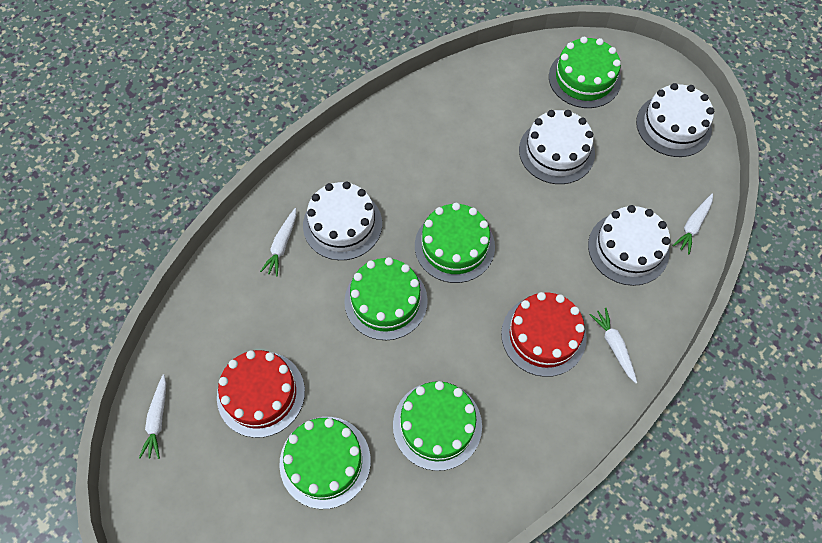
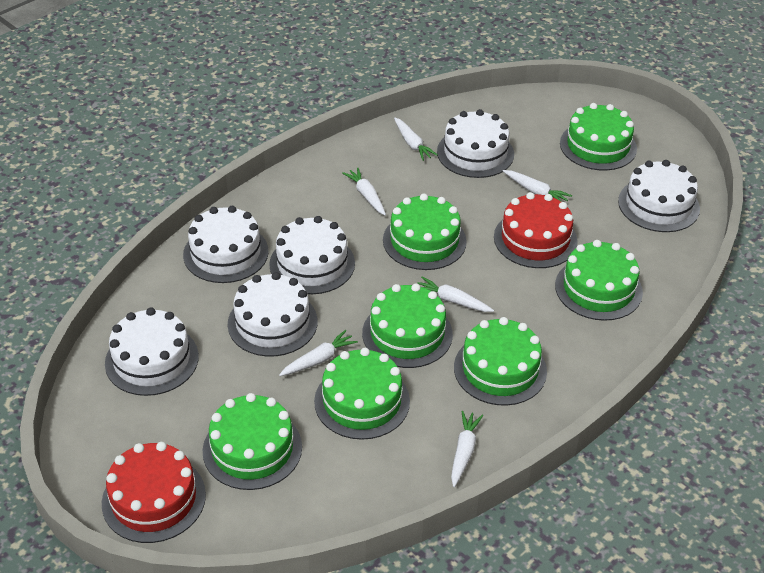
green cake: [279,417,371,509] [344,257,428,340] [393,381,482,471] [415,203,495,283] [549,37,621,108] = 5 -> [203,393,302,490] [314,348,410,440] [362,284,453,368] [383,194,467,270] [454,317,547,406] [555,240,643,321] [560,103,637,171] = 7
white cake: [303,181,382,260] [519,110,595,184] [588,205,670,286] [636,83,714,157] = 4 -> [105,308,199,396] [183,206,269,283] [228,272,318,357] [269,216,355,294] [437,109,514,178] [618,160,700,232] = 6
white carrot: [139,374,166,459] [260,208,296,276] [589,308,637,383] [672,194,713,254] = 4 -> [279,330,358,376] [342,167,386,215] [394,117,438,161] [417,277,494,312] [451,411,483,487] [503,170,572,202] = 6

